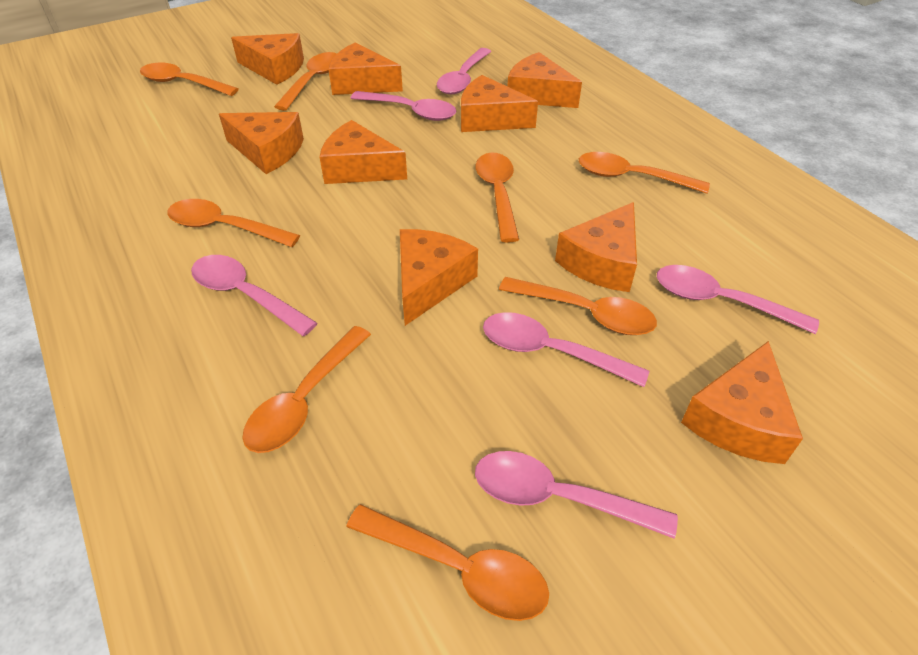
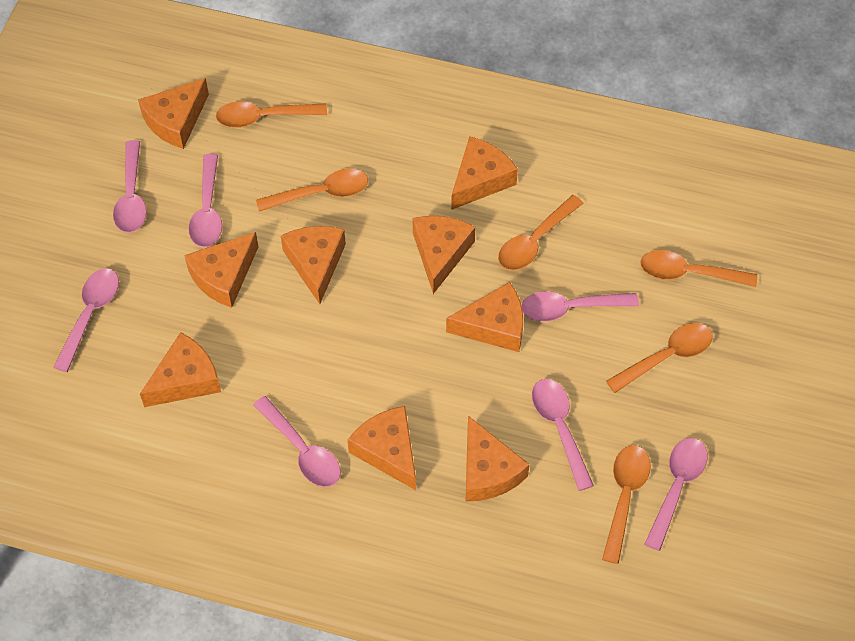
orange spoon: [140,63,239,96] [168,199,300,247] [242,326,371,453] [274,52,337,111] [346,504,549,621] [476,153,519,243] [499,277,657,335] [579,152,710,194] = 8 -> [216,101,327,128] [256,169,368,212] [498,195,584,270] [602,445,651,564] [606,323,712,393] [640,250,757,287] = 6
pink spoon: [191,255,317,336] [351,91,456,121] [437,48,492,94] [475,451,678,539] [483,312,649,387] [657,265,819,334] = 6 -> [53,268,119,372] [113,140,147,233] [189,154,222,247] [253,396,341,487] [521,291,639,322] [532,379,594,491] [644,438,707,551] = 7

